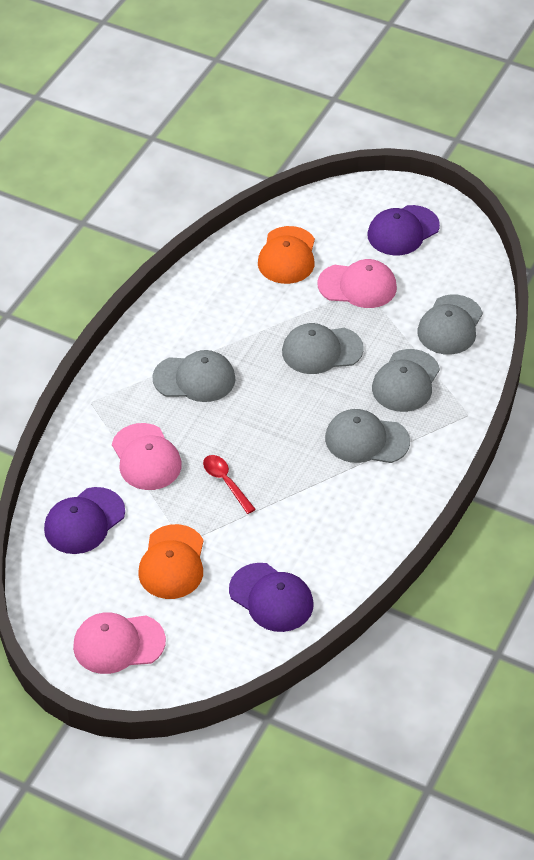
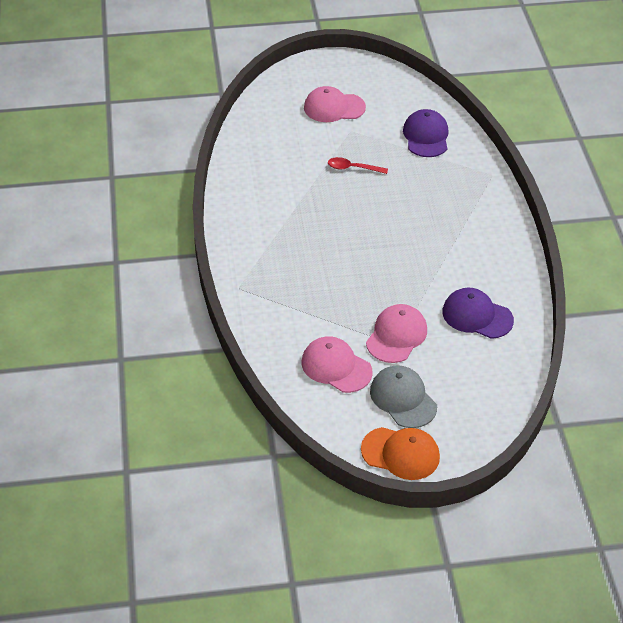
grey cap: [152,350,235,402] [282,323,364,374] [325,409,410,463] [372,349,440,412] [417,295,483,355] = 5 -> [370,365,437,428] = 1
orange cap: [138,524,204,599] [258,226,315,284] = 2 -> [361,427,440,480] = 1
purple cap: [44,487,125,554] [229,563,314,632] [367,205,440,255] = 3 -> [403,109,449,157] [442,288,514,339] = 2

